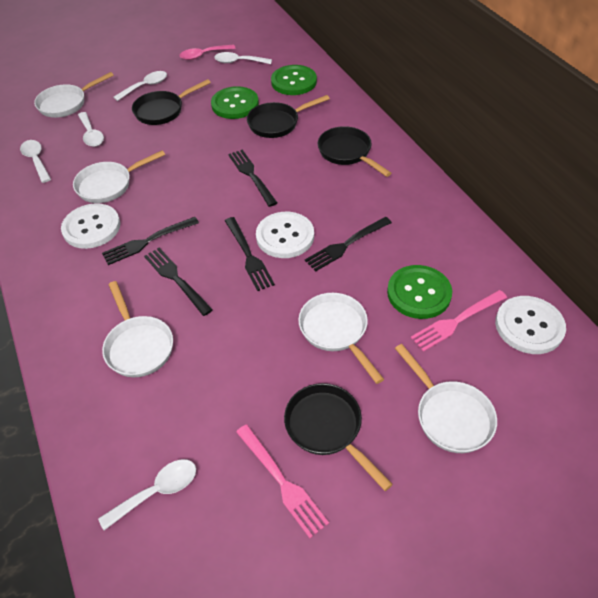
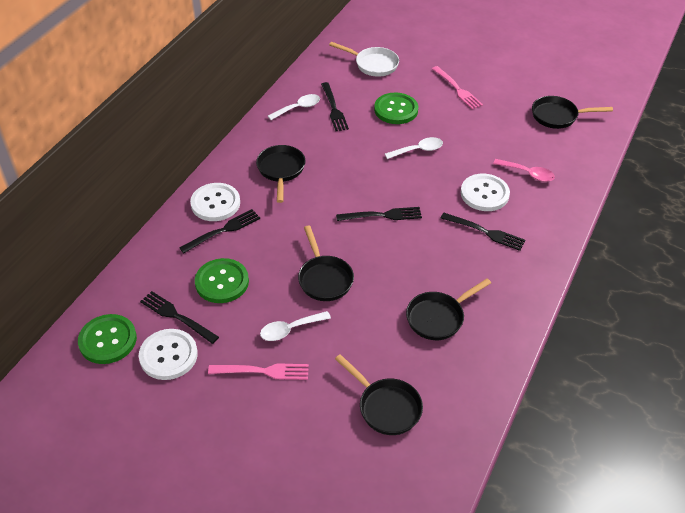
black pan: [132,79,211,125] [247,95,330,138] [284,383,393,491] [318,126,391,177] = 4 -> [256,145,306,203] [298,225,354,301] [335,354,423,435] [406,278,491,340] [532,96,613,129] = 5
white pan: [34,72,114,118] [73,150,165,203] [102,281,173,377] [298,293,384,384] [395,344,497,453] = 5 -> [329,42,399,77] = 1
white spoon: [20,140,51,183] [78,112,104,147] [98,459,196,530] [113,71,167,101] [214,52,272,64] = 5 -> [260,311,331,341] [268,94,320,120] [385,137,443,159] = 3

